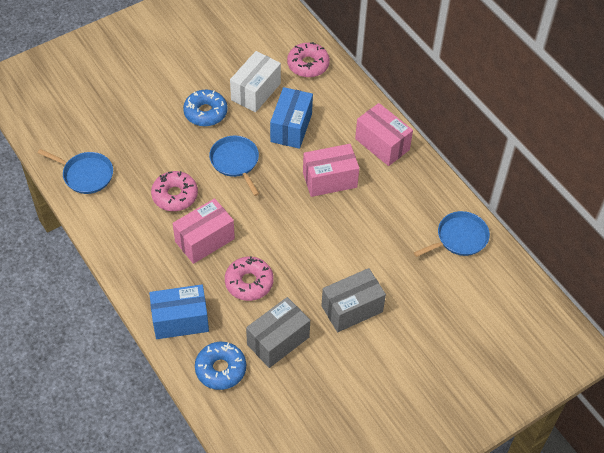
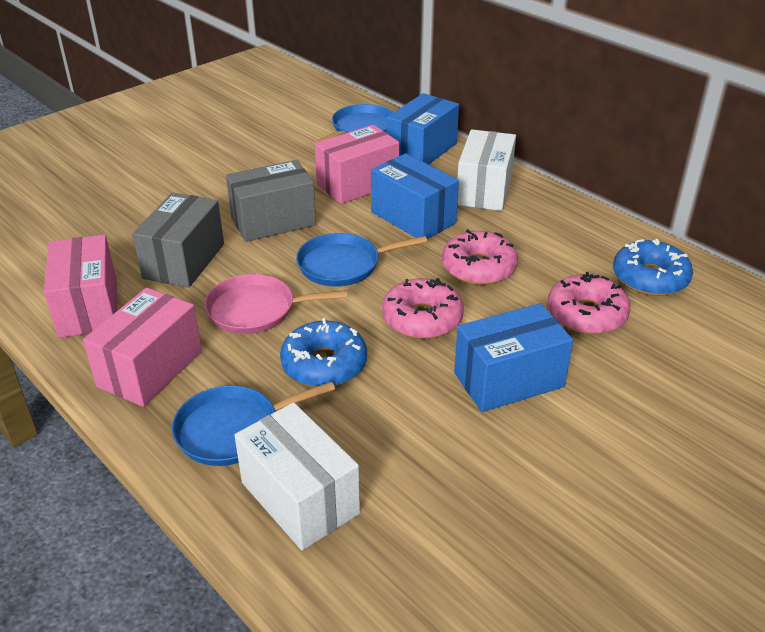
blue box: [149,285,209,339] [270,87,313,149] = 2 -> [371,153,459,239] [386,93,459,165] [454,303,573,412] = 3
pink pan: none = 0 -> [204,274,348,334] = 1
white box: [230,51,281,112] = 1 -> [234,402,360,551] [457,129,516,211] = 2

